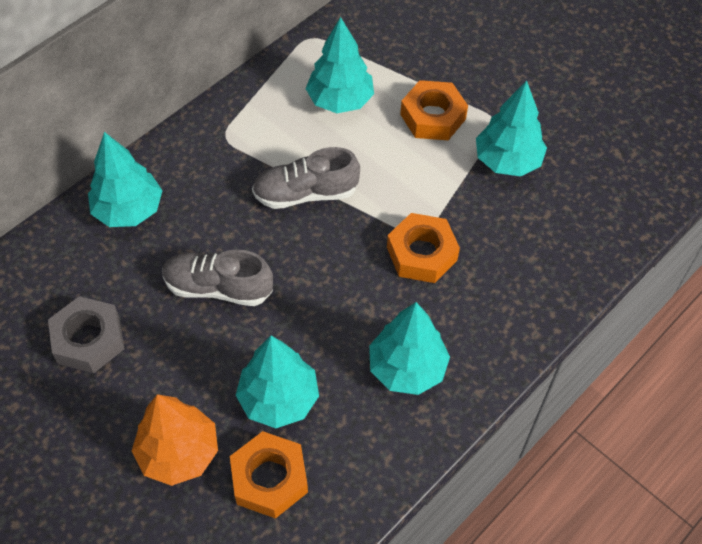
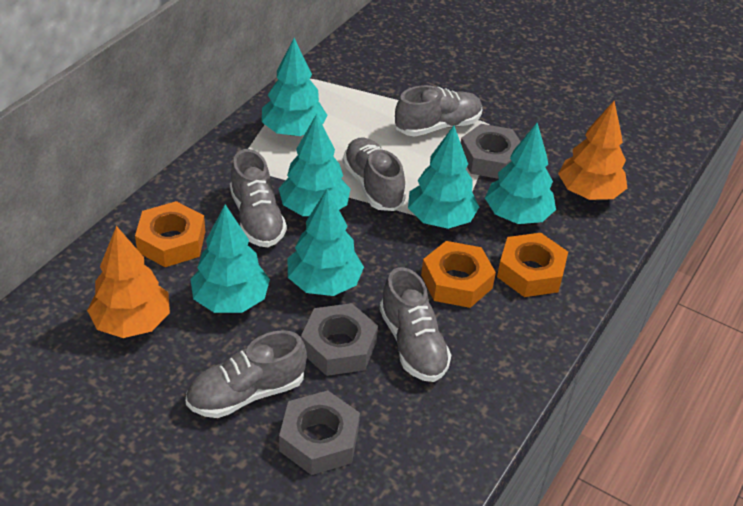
grey nut: [48,296,124,373] = 1 -> [279,390,360,475] [301,303,378,376] [461,124,521,179] = 3
grey shoe: [162,249,273,306] [252,147,360,209] = 2 -> [186,330,307,418] [230,149,287,247] [343,137,406,211] [380,267,451,382] [395,85,483,137] = 5
orange tree: [132,394,218,486] = 1 -> [87,226,170,338] [558,101,627,200] = 2
turquoise tree: [88,132,162,227] [236,336,319,428] [306,17,374,113] [369,302,450,395] [476,80,547,176] = 5 -> [190,204,270,313] [262,38,328,136] [279,114,350,216] [287,188,364,296] [408,126,479,229] [485,123,556,224] = 6

